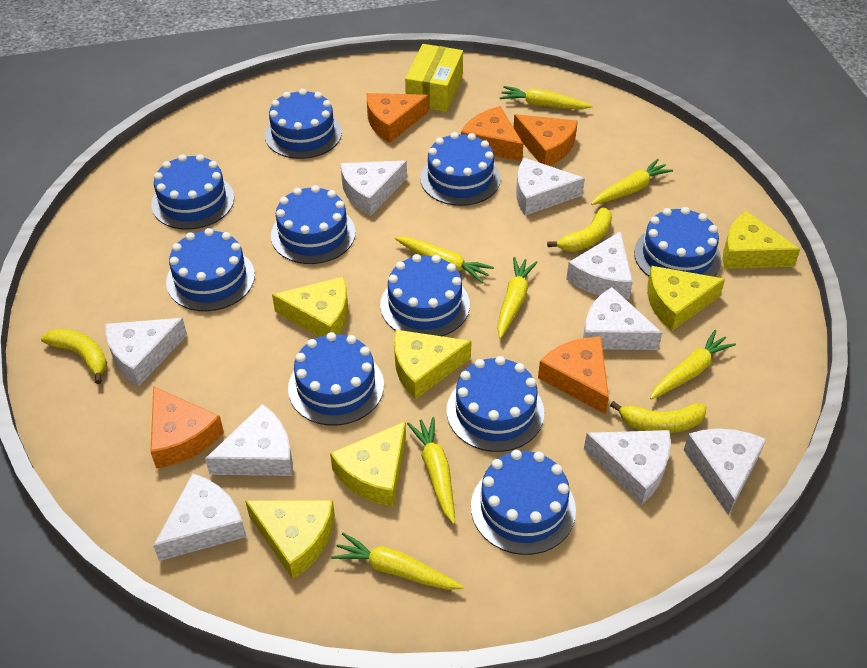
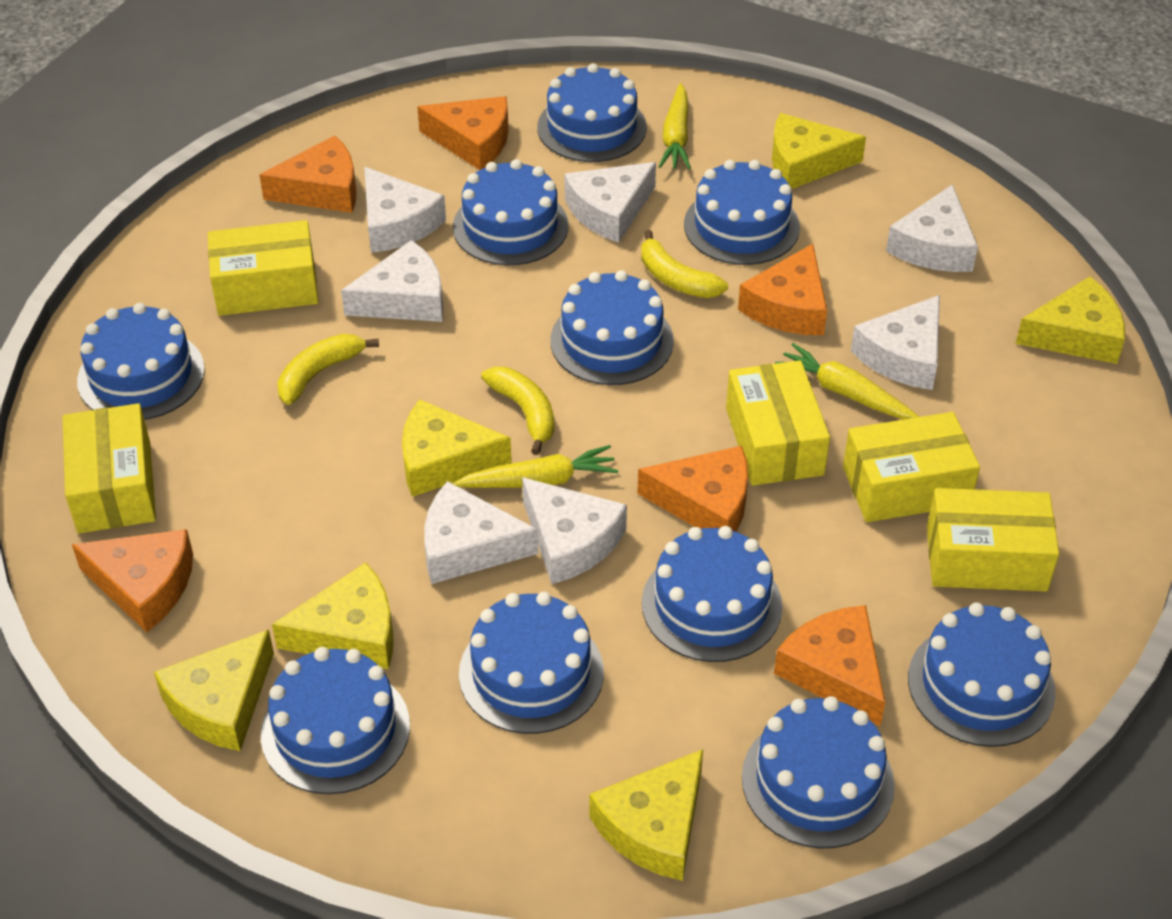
orange cheese: [151,386,224,468] [367,93,429,143] [461,106,523,161] [513,114,578,166] [538,336,609,414] = 5 -> [72,529,193,632] [259,136,356,213] [417,96,509,170] [637,446,748,532] [738,244,827,335] [774,605,885,726] = 6
white cheese: [105,318,187,386] [153,473,246,561] [205,404,293,476] [340,161,407,216] [516,158,585,216] [566,231,633,299] [583,287,662,350] [584,430,671,505] [684,429,766,515] = 9 -> [341,240,443,322] [364,167,446,253] [424,481,538,584] [522,477,627,584] [564,162,656,243] [851,295,940,390] [886,184,978,272] = 7
yellow box: [405,44,463,112] = 1 -> [63,403,156,533] [207,220,319,316] [726,360,830,485] [843,412,980,522] [927,488,1059,591] = 5
yellow carrot: [331,533,464,590] [395,237,494,284] [407,417,455,524] [497,257,538,339] [500,86,593,109] [591,159,673,205] [650,330,736,400] = 7 -> [453,445,618,488] [658,83,691,169] [775,343,919,419] = 3

